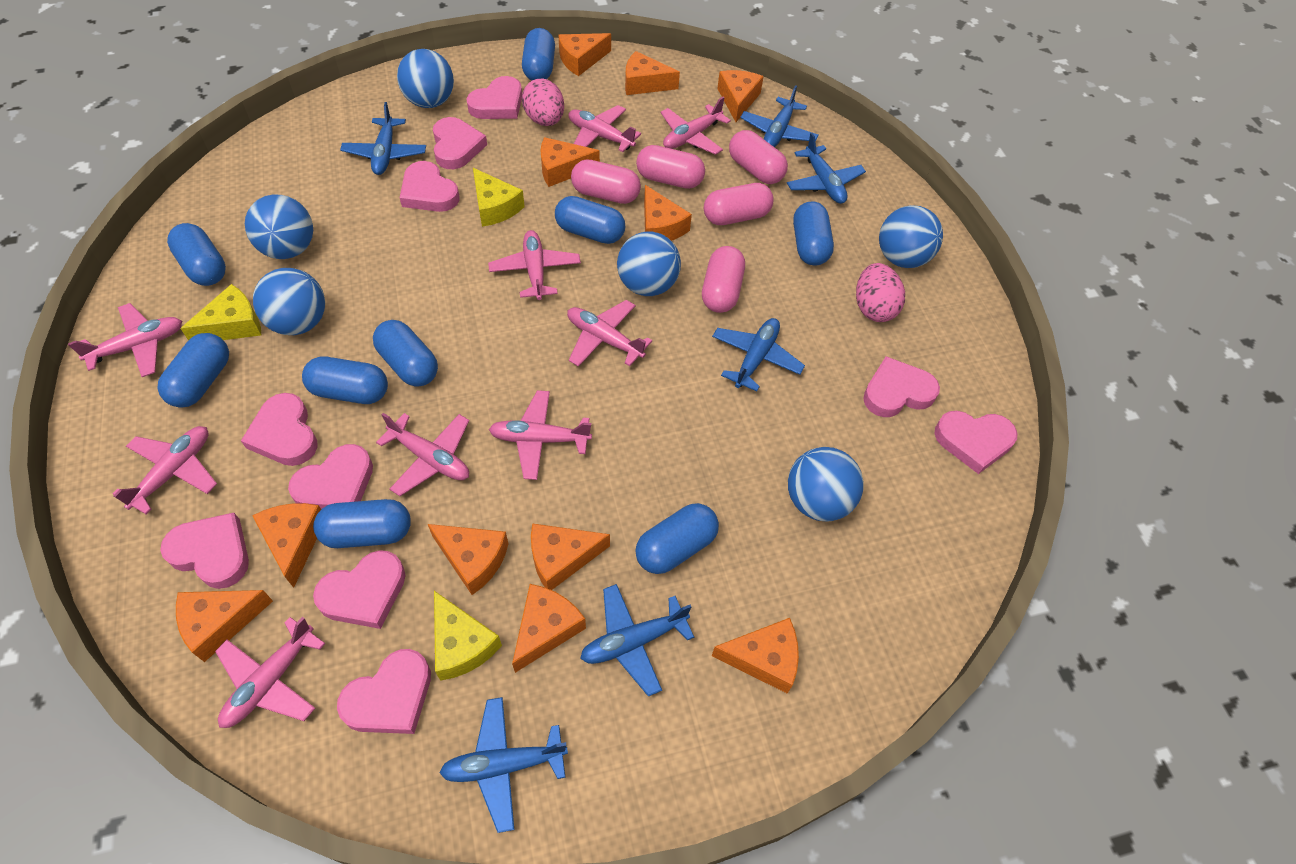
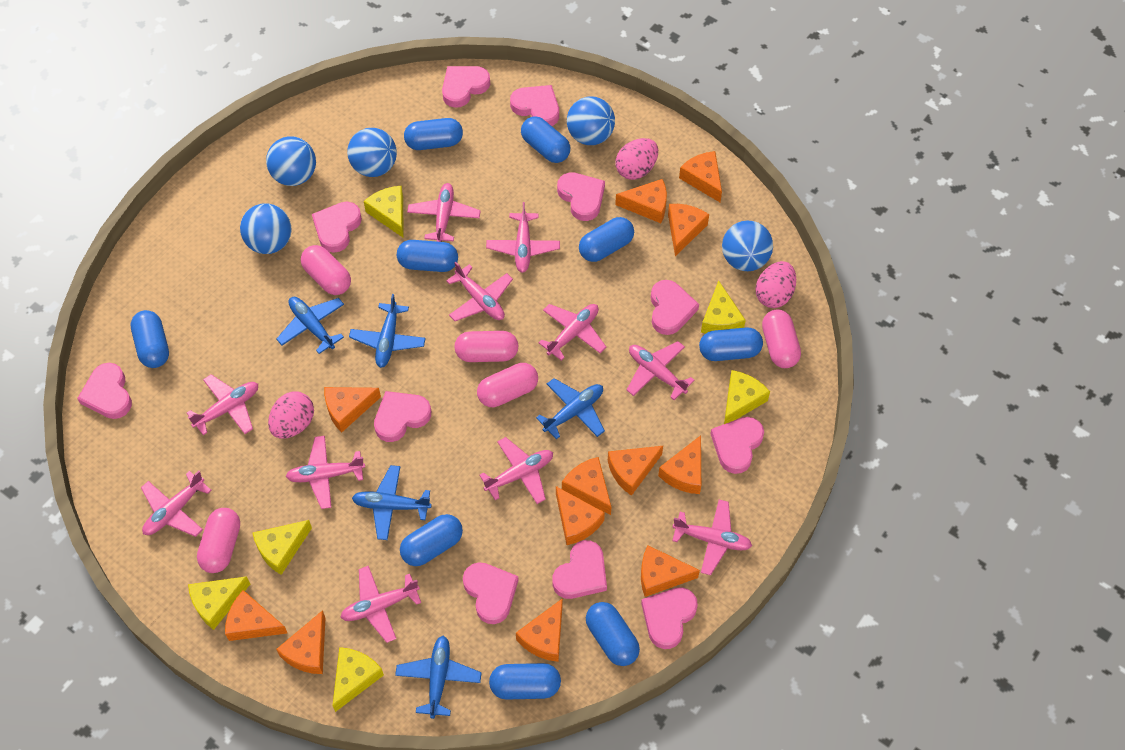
blue ball: [245,195,313,259] [253,268,325,335] [397,49,454,108] [617,232,681,296] [788,447,864,522] [879,205,943,268] = 6 -> [240,203,292,254] [266,136,316,186] [347,128,397,177] [567,97,615,145] [722,221,773,271] = 5
blue plane: [340,102,426,175] [439,697,568,833] [580,584,694,697] [712,318,805,391] [740,85,819,147] [787,133,866,204] = 6 -> [276,297,344,354] [349,294,426,368] [352,465,432,540] [395,636,482,719] [536,378,605,439] = 5
orange cheese: [176,590,273,662] [252,503,321,588] [428,524,508,595] [512,584,586,673] [531,523,610,590] [540,137,600,187] [558,33,611,76] [625,51,680,95] [644,185,692,241] [712,618,799,694] [717,70,764,122] = 11 -> [225,590,287,641] [276,610,325,674] [324,387,381,433] [516,598,563,662] [556,486,605,545] [562,457,611,515] [608,446,663,496] [615,179,667,223] [641,545,700,597] [658,435,701,494] [668,204,709,256] [679,151,722,202] = 12
pink egg: [522,79,564,126] [856,263,905,322] = 2 -> [268,392,314,439] [616,138,658,180] [756,261,796,308] = 3
pink heart: [160,513,249,589] [241,393,318,466] [288,444,373,509] [313,550,406,629] [337,649,431,734] [400,161,459,212] [433,117,487,169] [467,76,522,119] [863,356,940,417] [934,411,1018,474] = 10 -> [77,363,132,419] [312,202,362,253] [374,391,431,442] [442,66,490,108] [463,562,519,624] [510,85,559,126] [552,540,607,599] [557,172,605,221] [641,587,698,649] [651,280,699,335] [710,417,764,474] = 11
pink plane: [68,303,182,377] [113,426,217,514] [215,617,325,728] [376,413,469,496] [488,230,581,300] [489,390,592,480] [567,300,652,367] [568,105,641,152] [661,97,731,155] = 9 -> [141,470,212,537] [187,374,258,435] [286,436,365,509] [340,566,421,643] [407,183,481,242] [446,262,513,321] [479,437,553,504] [486,202,560,273] [539,304,606,361] [627,341,695,400] [672,499,752,575] = 11
yellow cheese: [180,284,261,340] [434,591,502,681] [473,168,525,227] = 3 -> [188,576,250,630] [252,520,312,575] [332,647,384,712] [364,186,404,238] [701,281,746,334] [724,370,770,424] = 6

